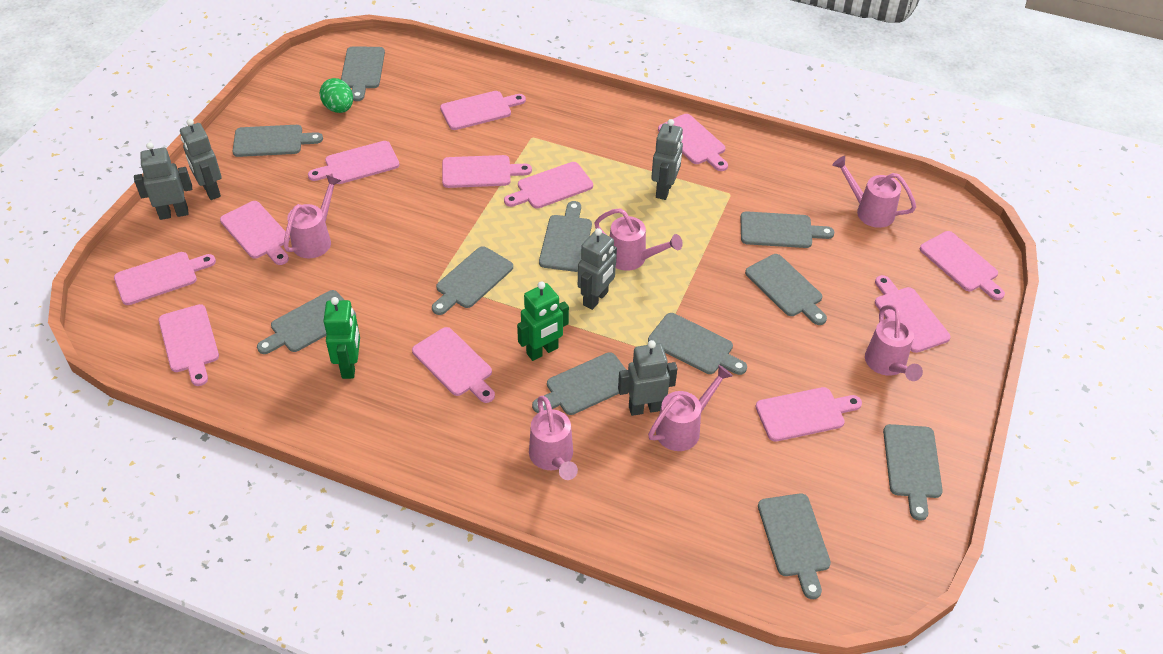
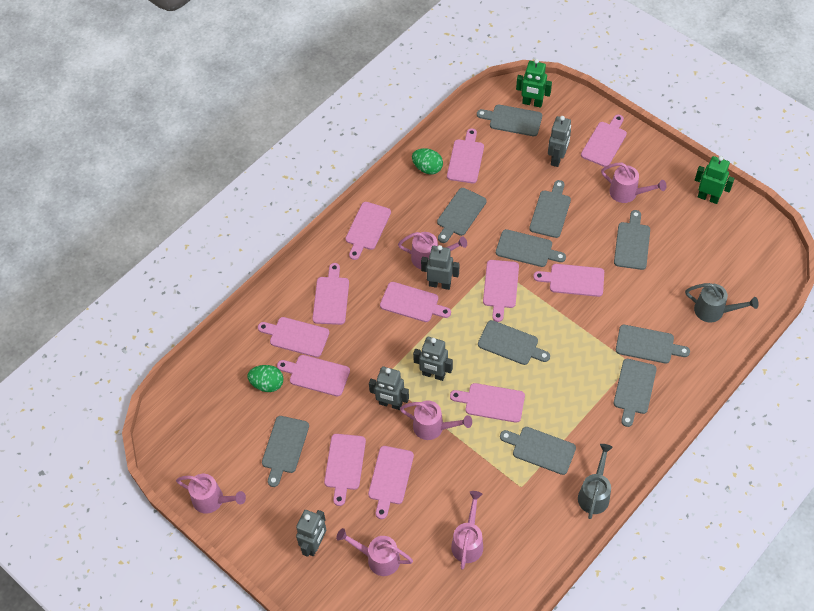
green egg: [320,78,353,113] = 1 -> [247,365,283,392] [412,148,443,175] = 2
grey cutting board: [233,125,323,157] [257,290,356,354] [341,46,385,101] [432,246,513,315] [532,352,626,415] [539,201,592,272] [648,313,747,375] [740,211,834,248] [745,254,827,325] [758,493,831,599] [883,424,943,521] = 11 -> [262,416,309,487] [437,188,487,243] [477,105,542,136] [478,320,550,365] [496,229,566,267] [500,427,576,475] [529,180,571,238] [614,210,650,270] [614,359,657,427] [616,325,690,363] = 10
grey watering can: none = 0 -> [578,444,613,519] [685,283,759,322] = 2

